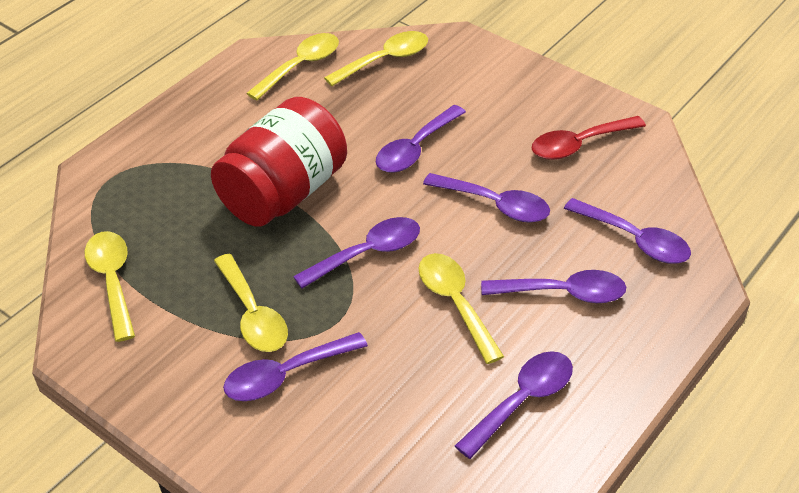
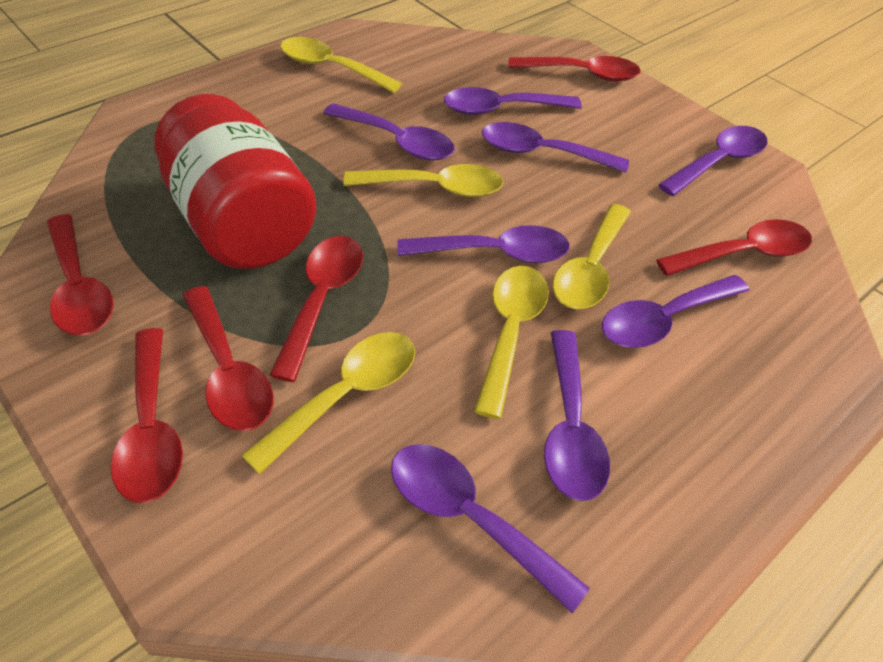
purple spoon: [223,332,368,401] [293,217,420,289] [376,105,466,173] [423,173,550,223] [455,351,573,459] [481,270,626,303] [564,198,691,264] = 7 -> [323,103,455,160] [391,444,590,613] [397,225,570,263] [444,87,582,115] [482,122,629,173] [544,330,610,501] [602,275,749,348] [658,126,767,196] = 8
red spoon: [531,116,646,160] = 1 -> [47,214,114,336] [111,328,183,503] [183,286,274,431] [270,236,363,382] [508,56,641,81] [656,219,812,276] = 6

